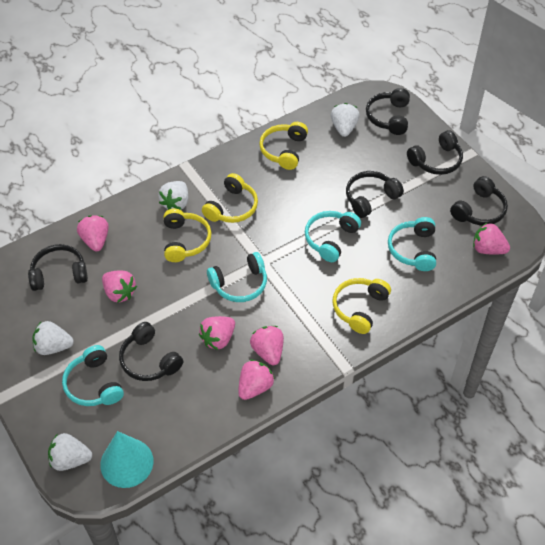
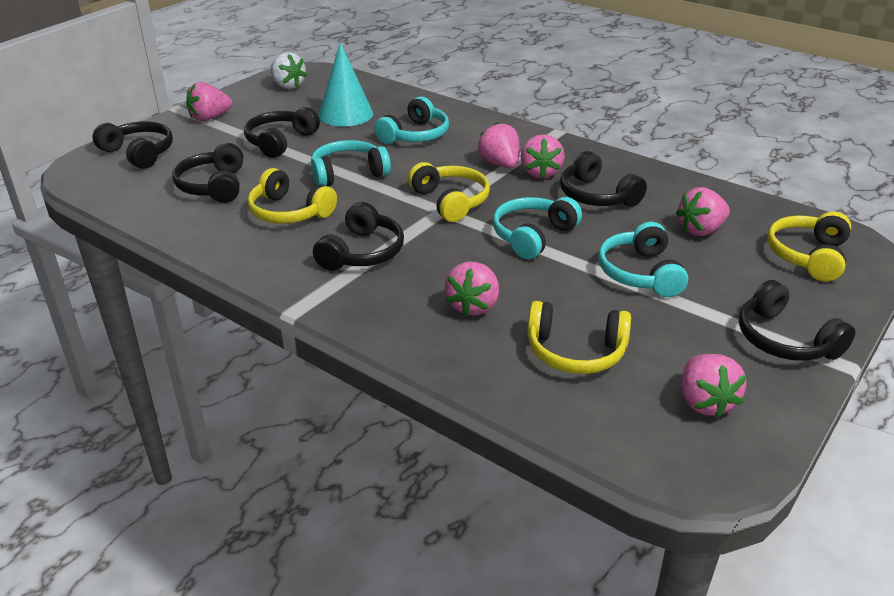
white strawberry: [32,321,74,355] [48,433,92,471] [158,181,188,210] [331,103,360,137] = 4 -> [270,52,307,89] = 1

